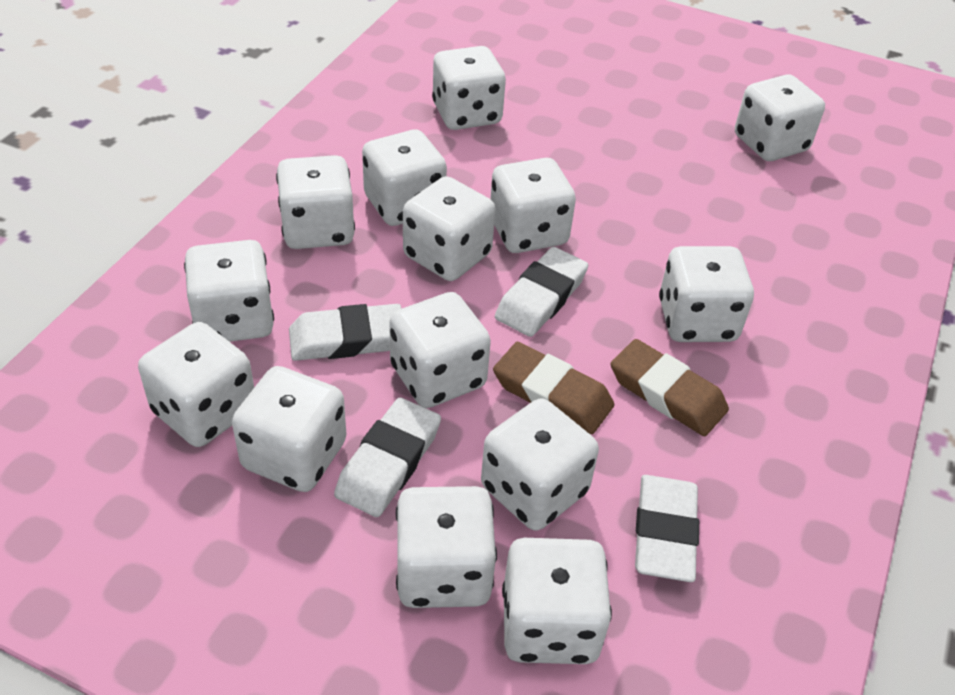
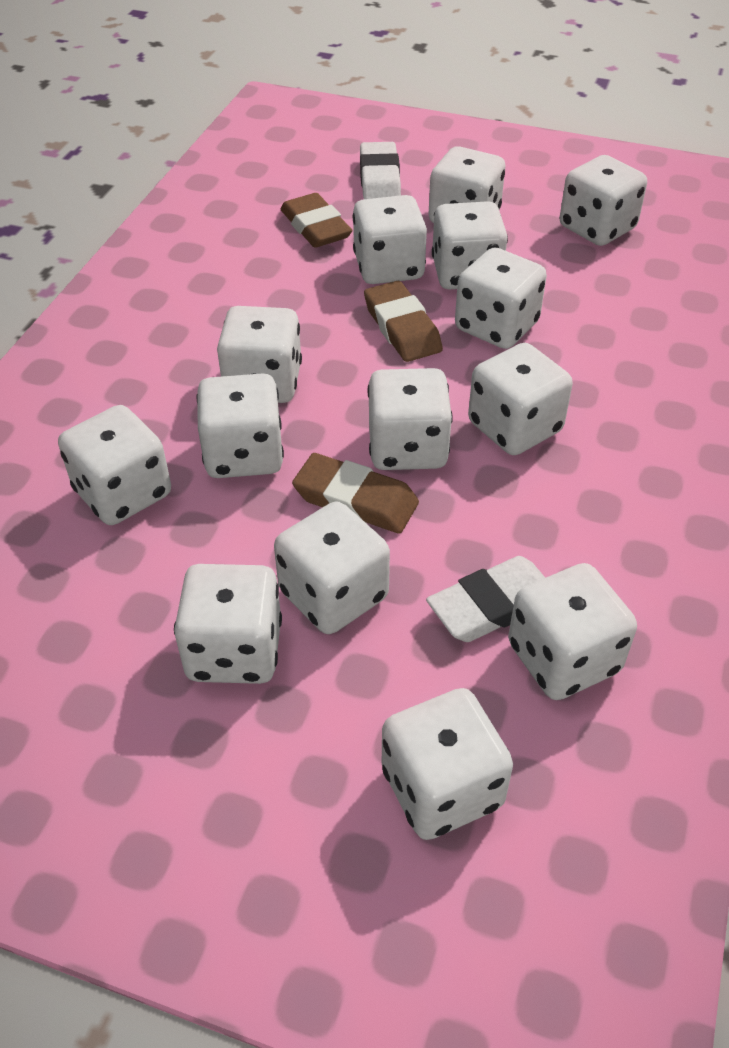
brown eraser: [493,342,614,434] [610,339,729,436] = 2 -> [280,193,352,248] [292,453,419,534] [364,281,443,362] = 3
white eraser: [289,304,401,361] [334,398,441,517] [495,247,588,337] [635,475,699,582] = 4 -> [360,142,401,199] [426,556,545,642] = 2

